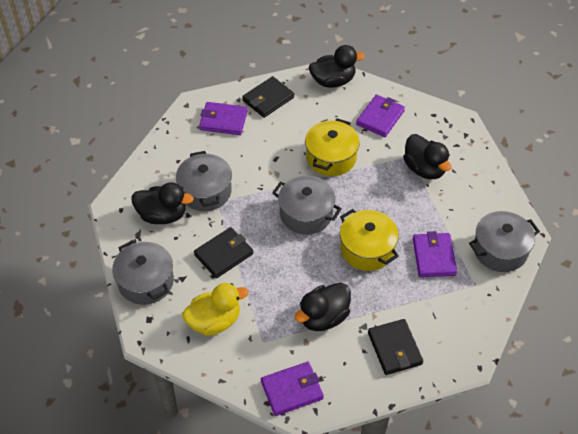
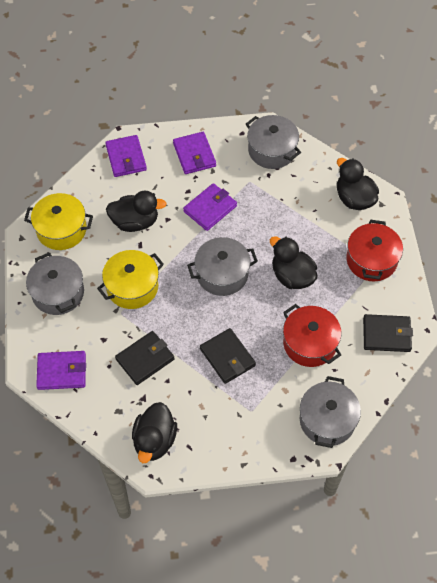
red pot: none = 0 -> [283,304,341,367] [346,219,403,281] = 2
yellow duck: [182,283,249,336] = 1 -> none = 0

